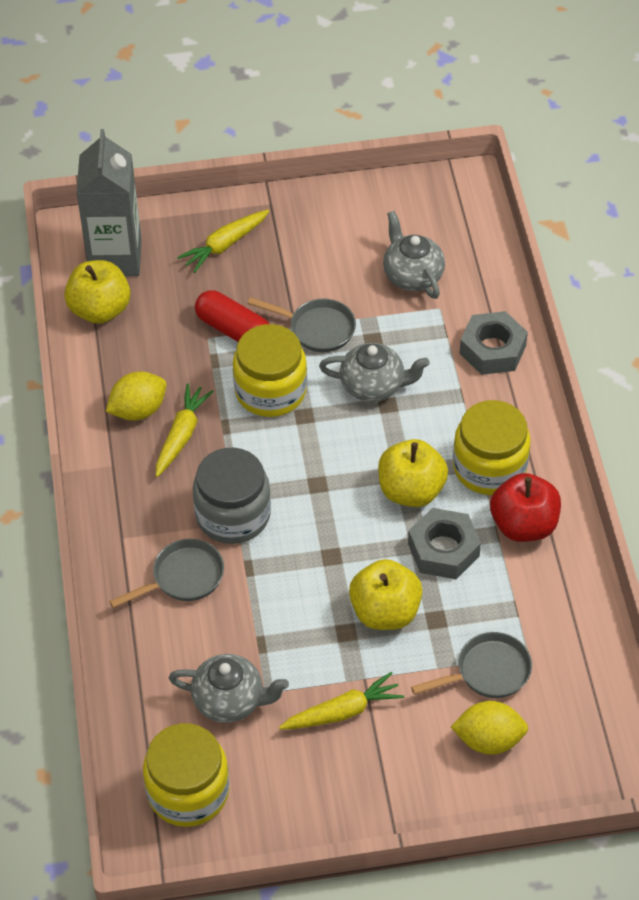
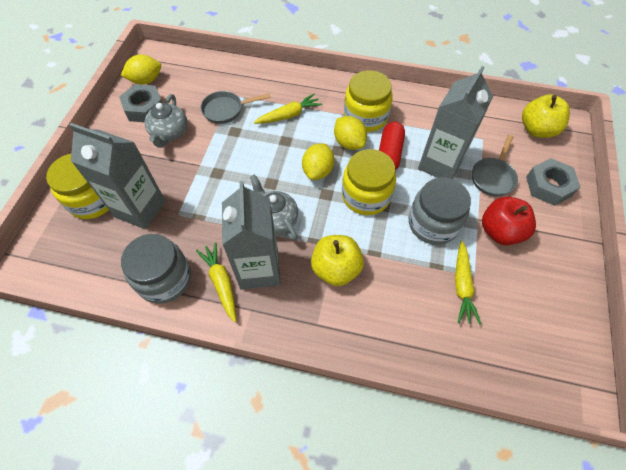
grey carton: [76,129,142,276] = 1 -> [69,123,165,229] [222,181,280,289] [418,66,493,179] = 3
grey jar: [193,448,271,544] = 1 -> [121,234,191,304] [409,177,471,245] = 2
grey pan: [109,539,224,608] [247,297,356,352] [411,632,532,698] = 3 -> [201,91,271,124] [472,135,518,196] = 2
grey teapot: [169,654,289,723] [319,343,430,402] [383,211,445,299] = 3 -> [145,94,188,148] [250,174,298,241] = 2
yellow apple: [64,260,131,324] [349,559,423,630] [378,439,448,507] = 3 -> [311,235,364,286] [522,94,570,138] = 2
yellow lemon: [106,371,166,421] [451,701,528,755] = 2 -> [121,55,161,85] [302,144,334,180] [334,116,367,150] = 3

